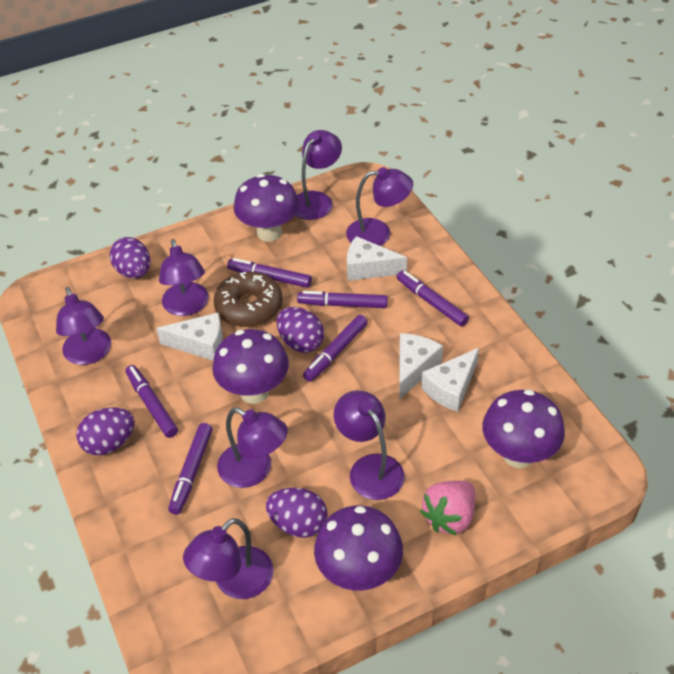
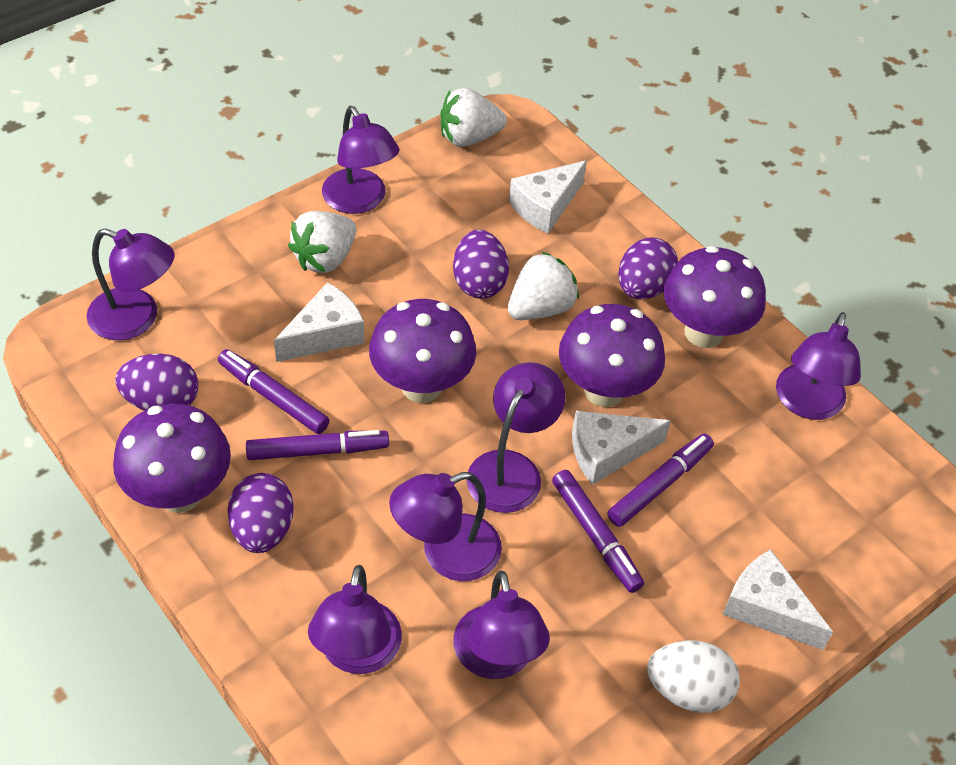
brown donut: [214,272,282,327] = 1 -> none = 0
pink strawberry: [420,480,475,536] = 1 -> none = 0
purple marker: [125,365,178,438] [168,423,212,515] [227,258,312,288] [297,291,388,308] [303,315,368,382] [397,271,469,327] = 6 -> [218,349,330,434] [246,430,389,460] [552,470,644,593] [607,433,714,527] = 4
white egg: none = 0 -> [647,640,740,713] = 1
white strawberry: none = 0 -> [288,211,356,273] [440,88,507,147] [508,252,579,320] = 3

